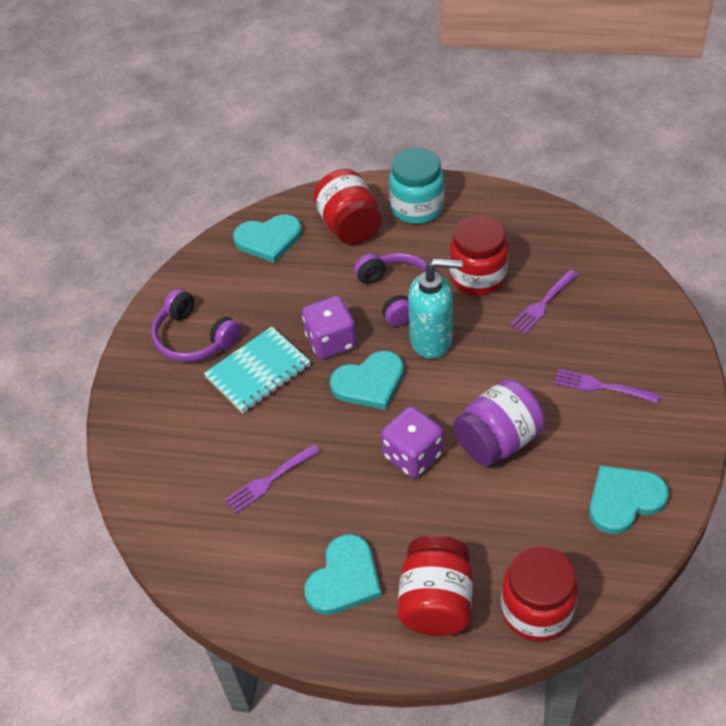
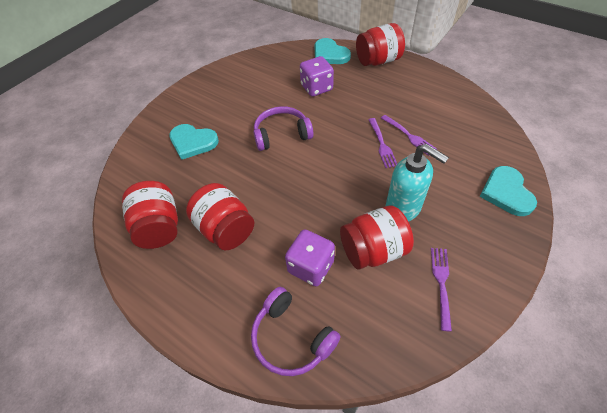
purple jar: [453,379,545,466] = 1 -> none = 0
turquoise heart: [233,214,302,263] [304,534,382,615] [330,351,404,410] [589,465,669,534] = 4 -> [169,124,219,160] [315,38,351,64] [480,166,537,216] = 3
turquoise jar: [389,147,444,224] = 1 -> none = 0
turquoise notebook: [204,327,311,413] = 1 -> none = 0

